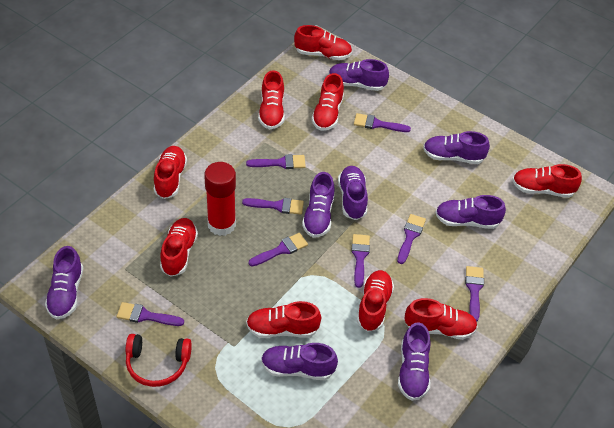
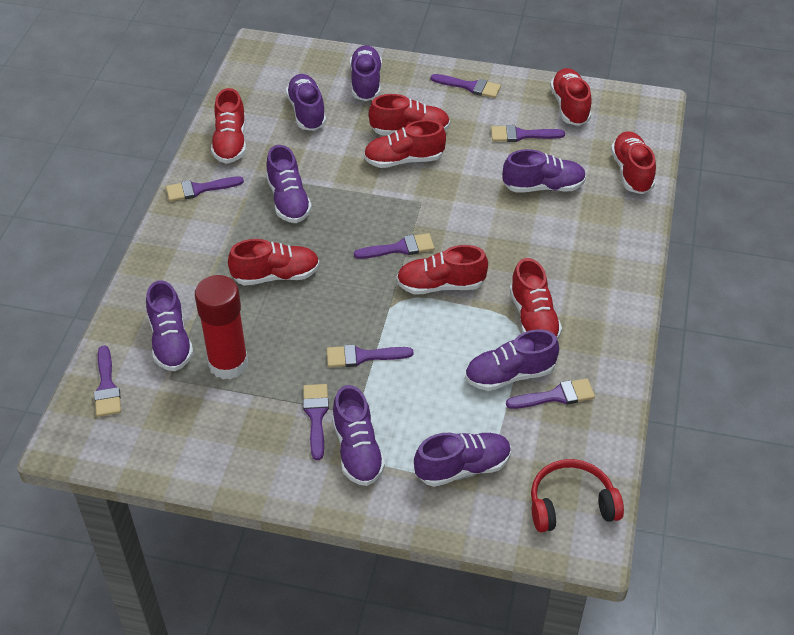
red shoe: [154,146,187,199] [160,218,198,277] [246,301,321,338] [258,70,285,129] [294,25,352,60] [312,73,344,131] [357,270,394,332] [405,298,478,340] [512,164,582,198] = 9 -> [211,88,246,164] [228,239,320,286] [364,120,446,168] [369,94,450,135] [397,245,488,295] [510,258,562,340] [550,68,592,126] [611,131,656,194] = 8

